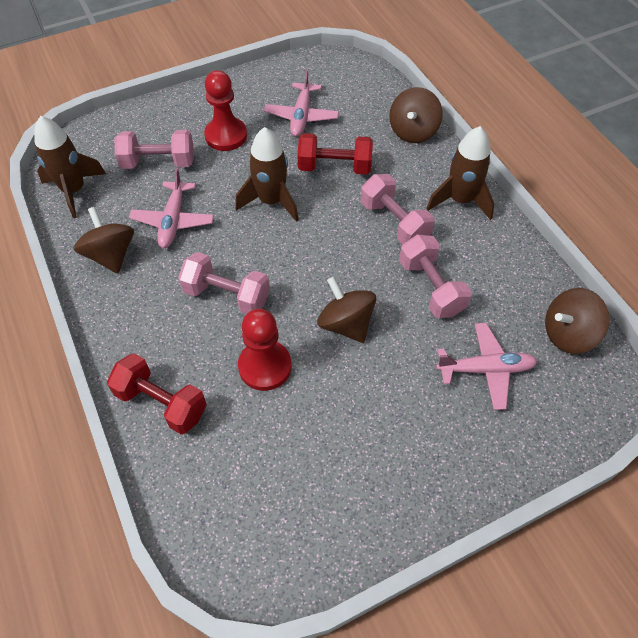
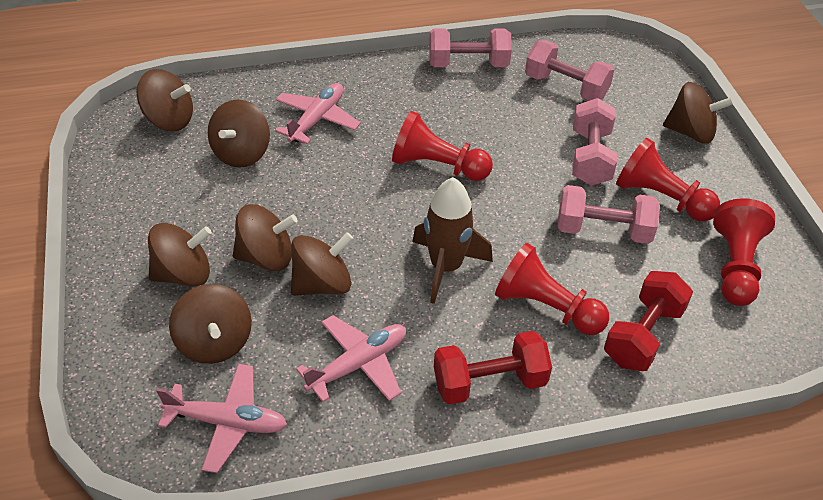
brown rocket: [34,116,106,218] [235,127,299,222] [426,126,494,220] = 3 -> [412,177,493,304] = 1
brown spinning top: [74,207,134,274] [317,277,376,343] [389,87,443,143] [545,288,609,354] = 4 -> [137,69,193,131] [148,223,212,287] [169,284,252,364] [208,100,270,168] [233,204,298,271] [291,232,353,296] [663,82,734,144] = 7
red pawn: [204,70,247,151] [238,309,292,391] = 2 -> [392,111,493,181] [495,243,609,335] [616,138,720,222] [713,198,775,306] = 4

